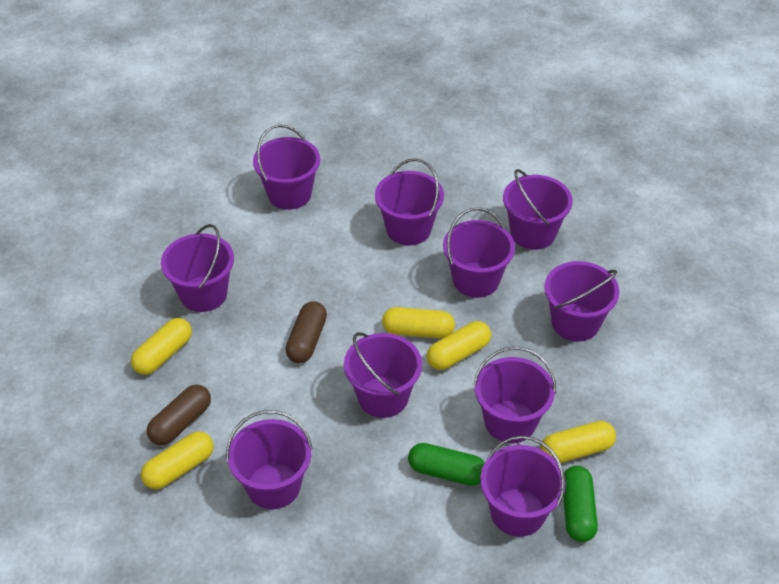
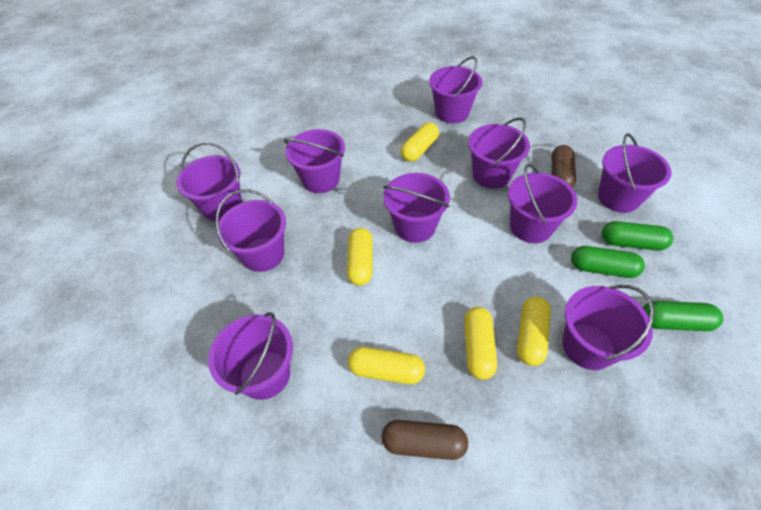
green capsule: [408,443,485,486] [563,466,598,542] = 2 -> [571,246,645,278] [602,221,673,251] [643,301,723,331] = 3

